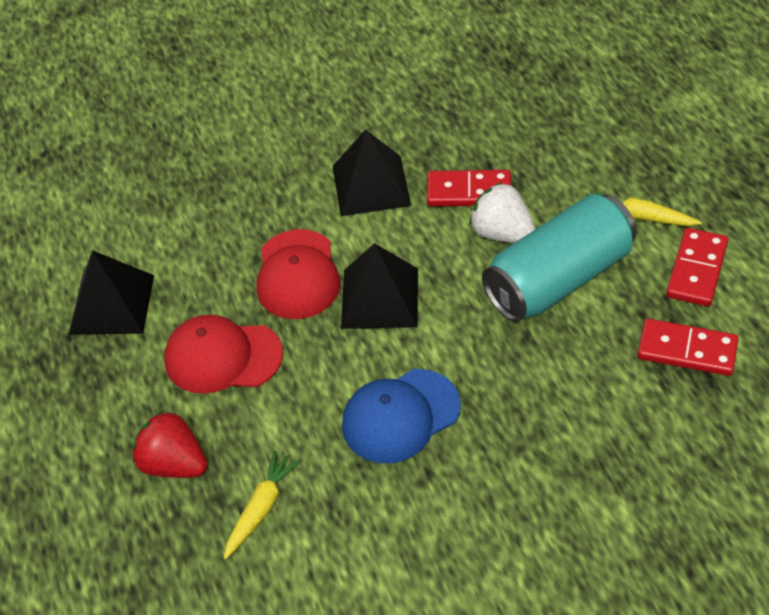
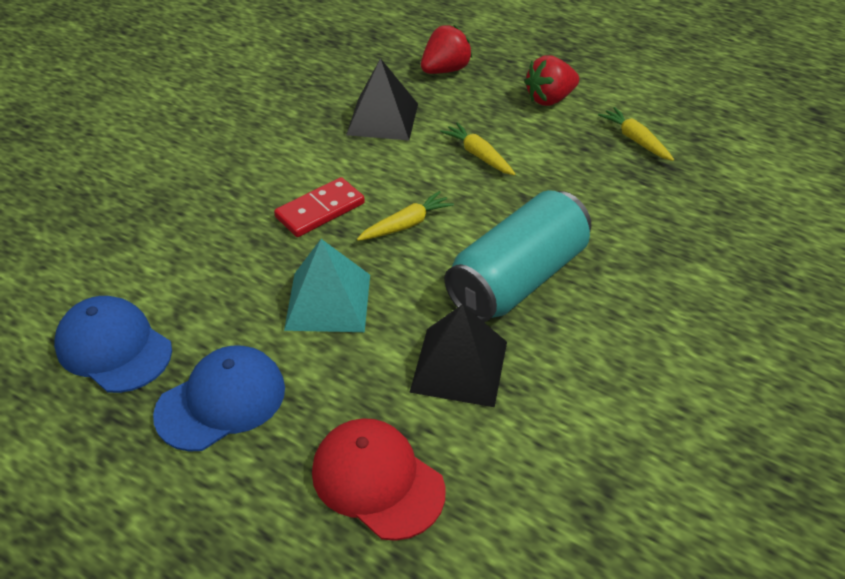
black pyramid: [69,250,154,334] [332,129,411,216] [341,243,418,329] = 3 -> [346,58,418,141] [409,304,507,407] = 2
blue cap: [342,369,461,463] = 1 -> [54,296,172,393] [153,346,285,452] = 2
red cap: [164,315,283,394] [256,229,341,319] = 2 -> [312,418,446,541] = 1
red domino: [427,170,511,206] [638,319,738,376] [666,228,728,307] = 3 -> [274,177,365,237] = 1
red strawberry: [132,410,208,478] = 1 -> [421,25,472,74] [524,55,579,106] = 2
turquoise pyramid: none = 0 -> [284,239,370,332] = 1
white strawberry: [469,182,535,243] = 1 -> none = 0
yellow carrot: [224,451,300,560] [595,191,702,226] = 2 -> [357,191,454,241] [440,122,515,175] [598,107,674,161] = 3

